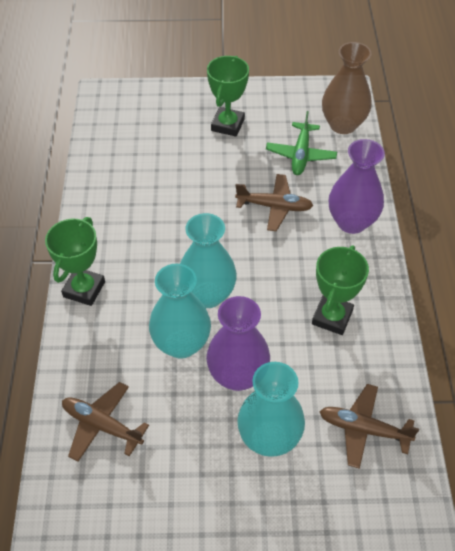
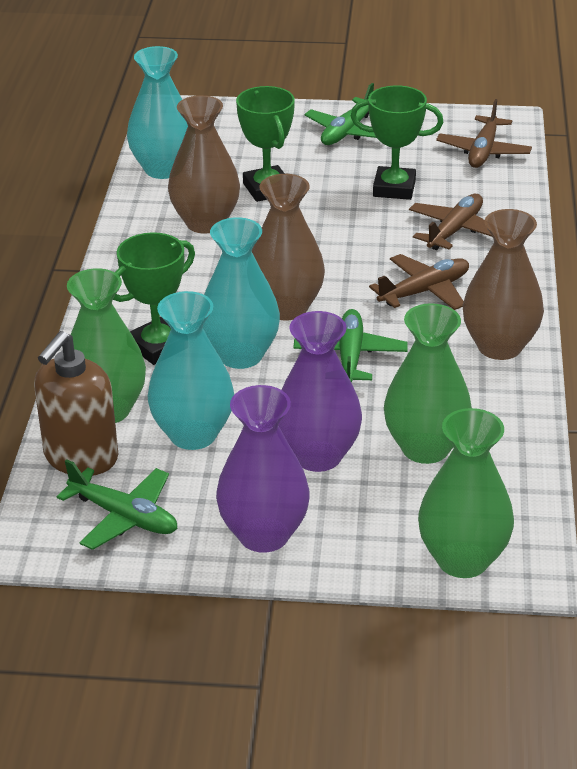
brown soap dispenser: none = 0 -> [34,331,118,475] = 1
brown vase: [322,42,372,134] = 1 -> [168,95,240,234] [252,174,325,320] [463,209,544,360] = 3
green plane: [266,111,337,175] = 1 -> [57,459,177,550] [293,309,408,383] [304,83,377,145] = 3
green vase: none = 0 -> [67,268,146,423] [384,303,472,464] [418,408,514,578] = 3

